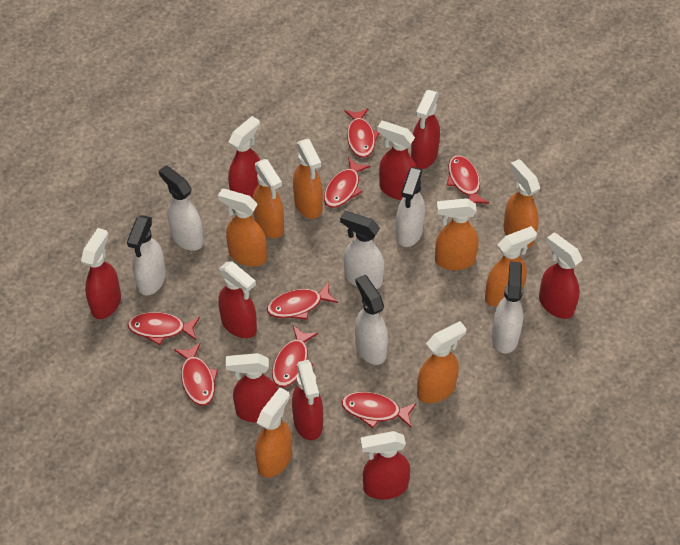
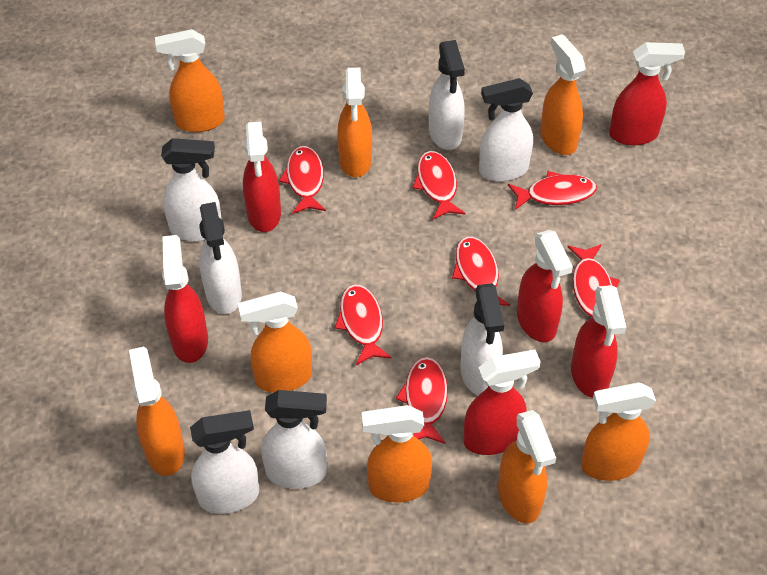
red fish: [127,312,200,345] [174,342,218,406] [267,282,338,320] [272,326,318,387] [324,157,370,208] [341,392,417,428] [344,108,379,158] [447,155,489,204] = 8 -> [279,146,326,214] [335,284,392,365] [396,357,448,444] [412,151,466,219] [452,236,510,306] [508,171,597,210] [567,244,620,317] = 7
red spray bottle: [81,228,121,319] [218,261,257,338] [226,353,278,423] [228,116,260,199] [292,360,323,440] [360,431,410,500] [377,121,417,200] [411,90,440,169] [539,232,583,319] = 9 -> [162,235,208,363] [243,121,281,232] [463,350,541,455] [517,230,573,342] [571,285,626,398] [609,42,685,145] = 6
white spray bottle: [127,215,166,295] [158,165,204,251] [340,211,384,289] [355,275,388,365] [396,167,425,247] [492,261,523,354] = 6 -> [161,138,221,241] [190,410,259,514] [199,202,242,314] [261,390,327,489] [429,40,465,150] [460,283,504,395] [479,78,533,182] = 7

